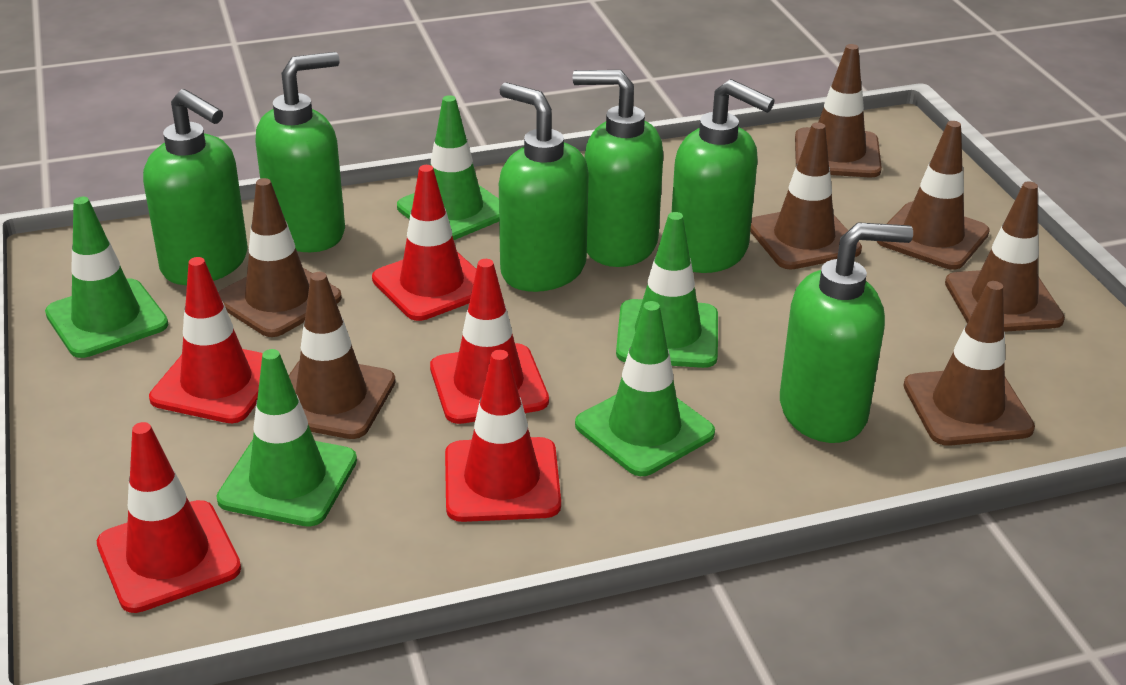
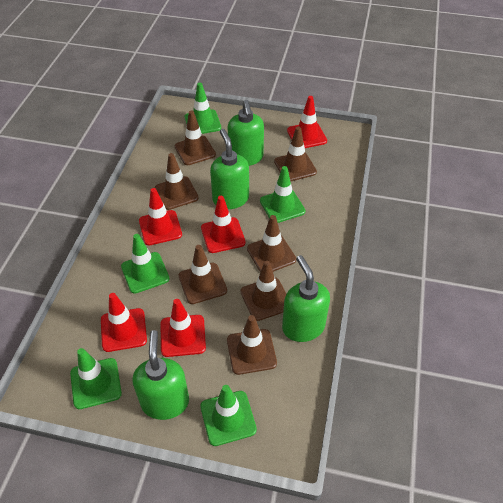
green soap dispenser: [143,89,248,285] [256,52,345,252] [499,83,589,292] [573,70,663,267] [672,79,775,273] [780,222,913,443] = 6 -> [132,330,189,420] [210,129,249,209] [228,100,264,166] [282,255,330,342] = 4

